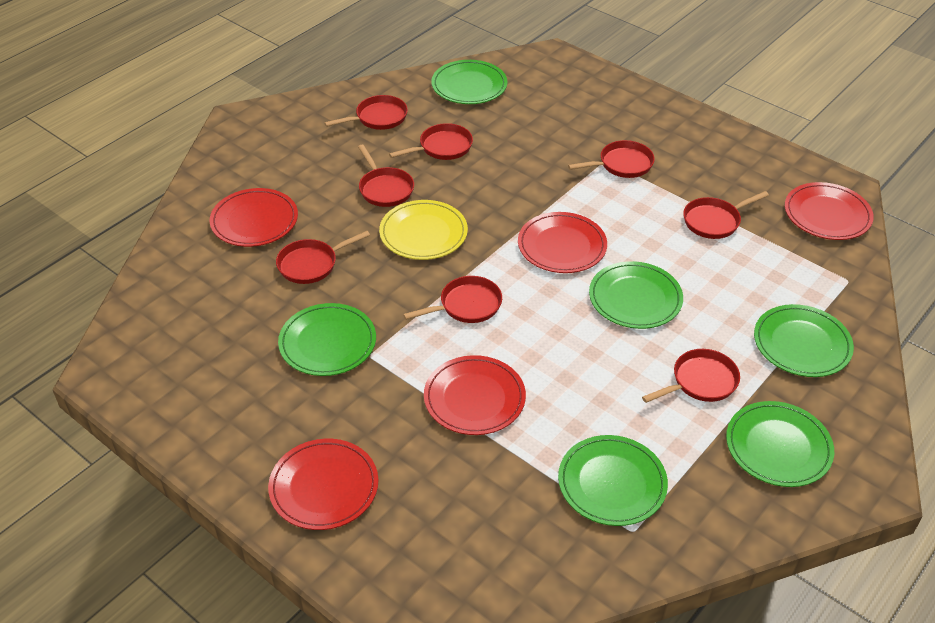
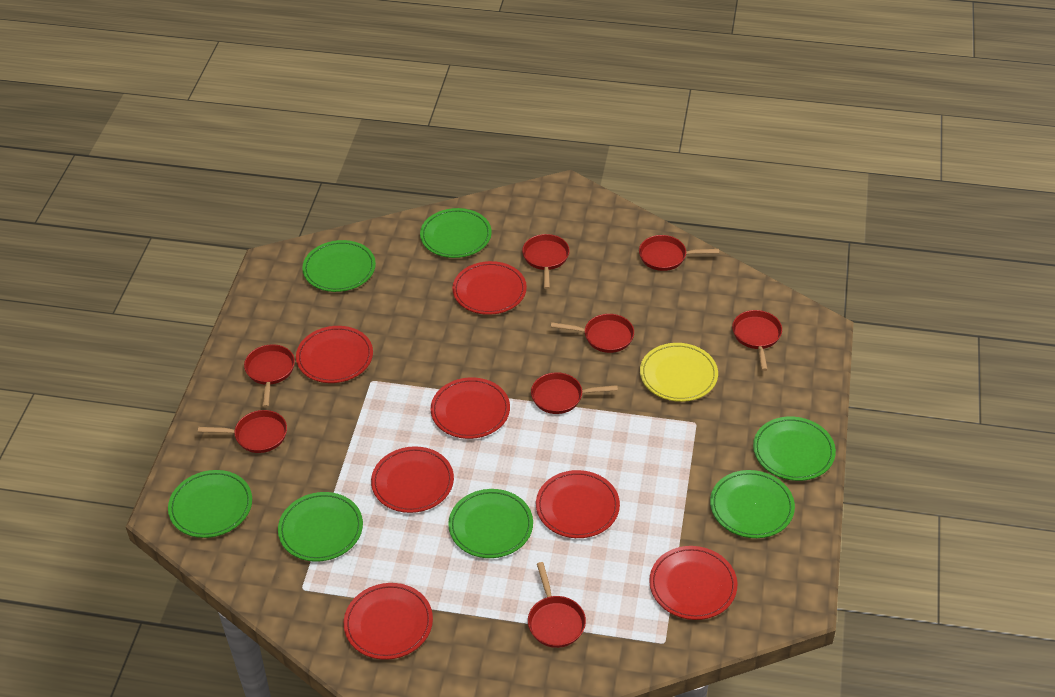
green plate: [278,303,376,376] [431,60,508,104] [558,435,668,526] [589,261,683,329] [726,401,834,487] [754,304,854,377] = 6 -> [168,470,252,538] [278,492,363,562] [302,240,376,292] [420,208,492,258] [448,489,533,558] [710,470,795,538] [753,416,836,481] = 7
red plate: [210,188,298,247] [268,439,378,530] [424,355,526,435] [518,212,607,273] [785,182,874,240] = 5 -> [296,326,373,383] [344,583,433,660] [371,446,454,513] [431,377,510,439] [452,261,527,315] [536,470,620,538] [649,546,737,620] = 7

